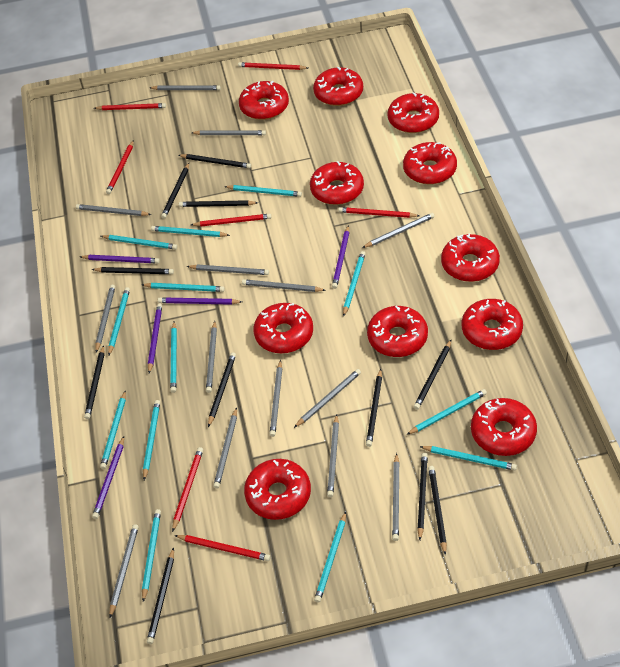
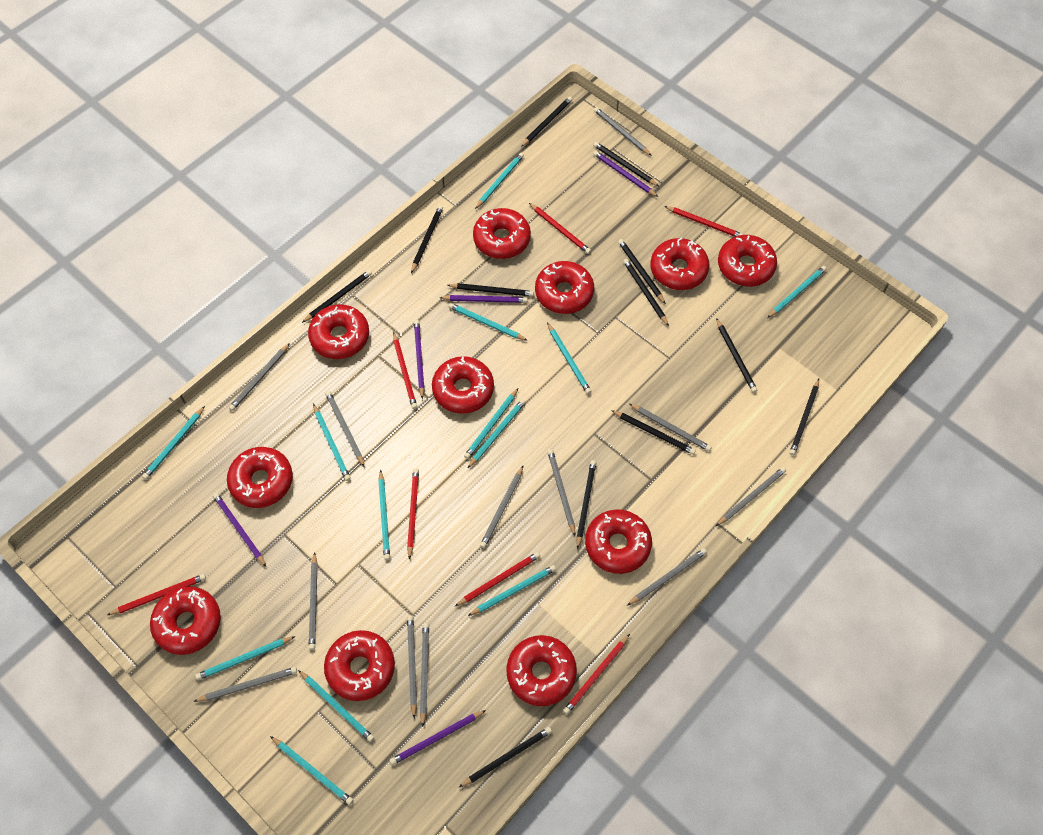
black pencil: [84,345,104,419] [92,267,174,274] [147,547,174,644] [161,163,189,219] [179,154,251,168] [179,200,258,207] [208,352,236,427] [366,369,382,447] [414,340,451,410] [417,453,428,540] [428,466,447,555] = 11 -> [302,270,372,323] [411,205,443,273] [447,283,534,297] [459,727,552,787] [521,97,572,147] [576,460,596,549] [593,142,659,186] [611,410,696,455] [618,239,666,304] [623,259,669,326] [716,318,757,393] [789,379,819,456] = 12
grey pencil: [76,204,152,216] [95,285,115,352] [109,524,139,617] [150,85,221,90] [187,264,269,275] [192,130,266,135] [206,321,217,393] [213,407,237,488] [242,279,325,292] [269,360,282,437] [294,369,361,428] [327,414,339,497] [362,213,434,248] [392,453,400,541] = 14 -> [193,667,297,702] [229,343,290,411] [309,552,318,650] [325,391,364,466] [407,615,417,718] [420,623,429,727] [480,466,523,548] [547,449,575,536] [594,107,652,156] [627,548,707,605] [629,404,712,451] [716,467,786,526] = 12

